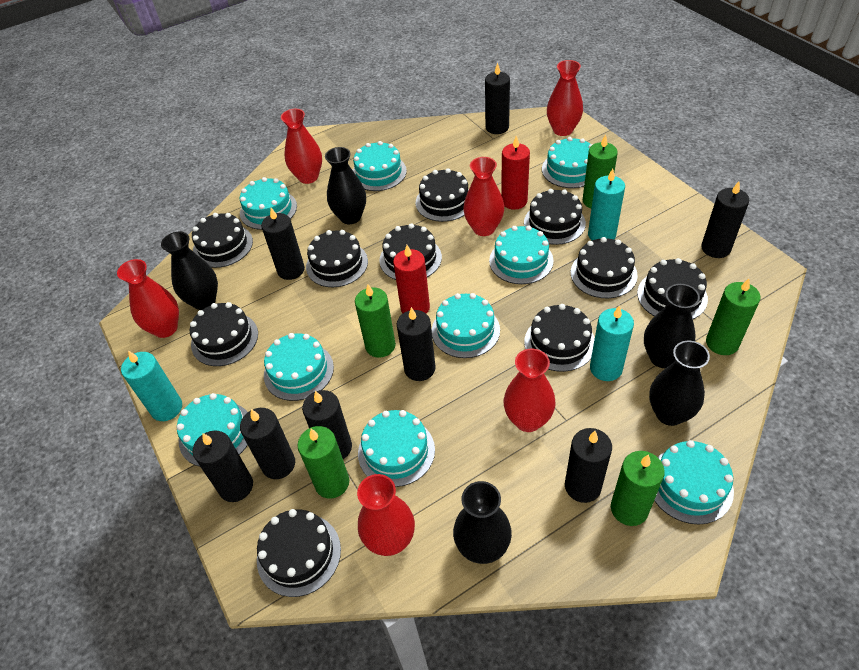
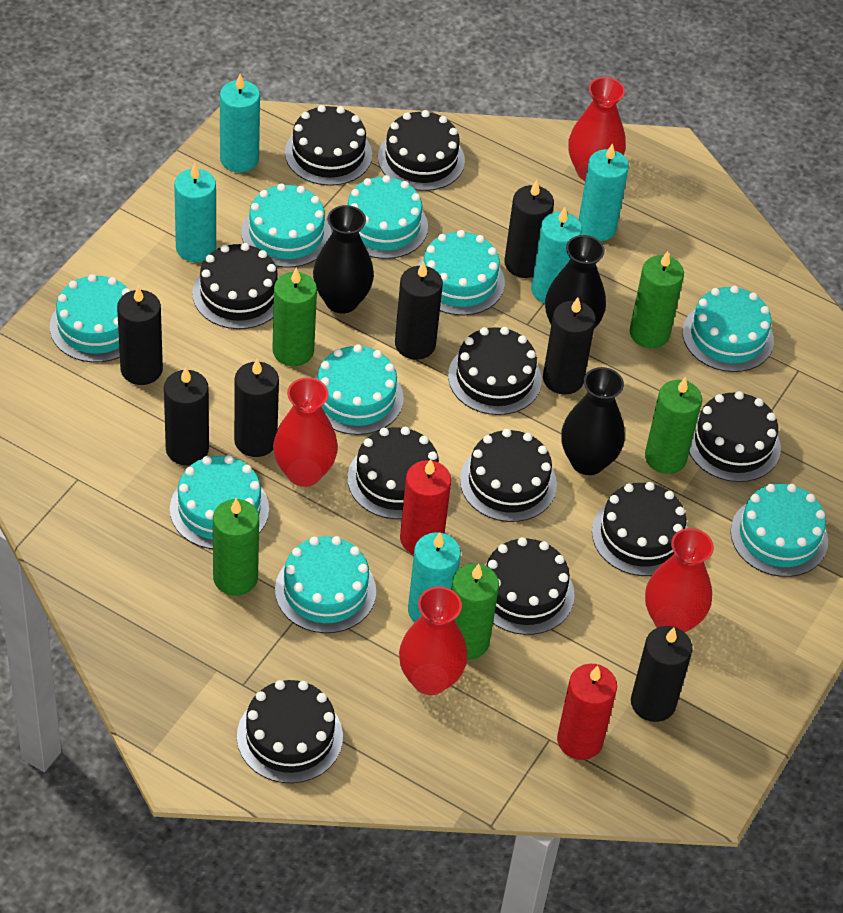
black candle: [193,430,253,502] [240,408,295,479] [261,208,305,280] [302,390,352,459] [397,307,436,381] [485,63,510,134] [565,428,612,503] [701,181,749,258] = 8 -> [117,286,163,385] [164,367,209,466] [234,359,279,457] [395,261,443,360] [504,180,554,278] [543,297,596,395] [631,626,693,722] = 7
black vase: [161,232,218,310] [325,147,366,224] [453,481,512,564] [644,284,700,368] [649,341,710,426] = 5 -> [313,205,374,313] [545,235,606,329] [561,367,625,475] = 3
red vase: [117,259,179,338] [281,109,322,184] [357,474,415,556] [463,157,504,236] [504,349,556,432] [547,60,583,136] = 6 -> [273,377,338,487] [399,587,468,695] [568,77,626,181] [645,528,714,633] = 4
turquoise candle: [121,351,182,421] [588,169,625,240] [590,305,634,381] = 3 -> [174,163,216,262] [220,74,260,173] [408,532,461,622] [531,207,582,303] [579,143,629,241] = 5

